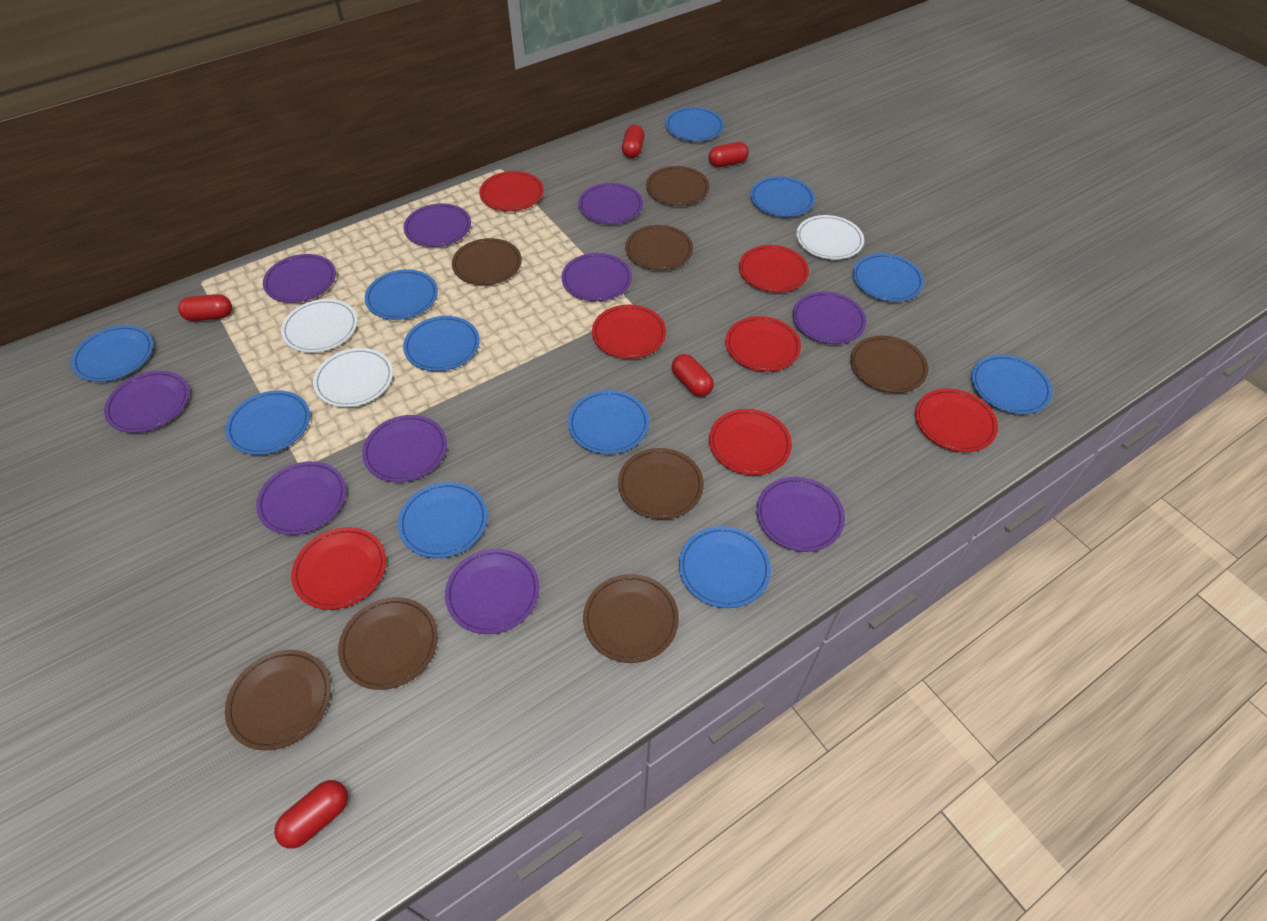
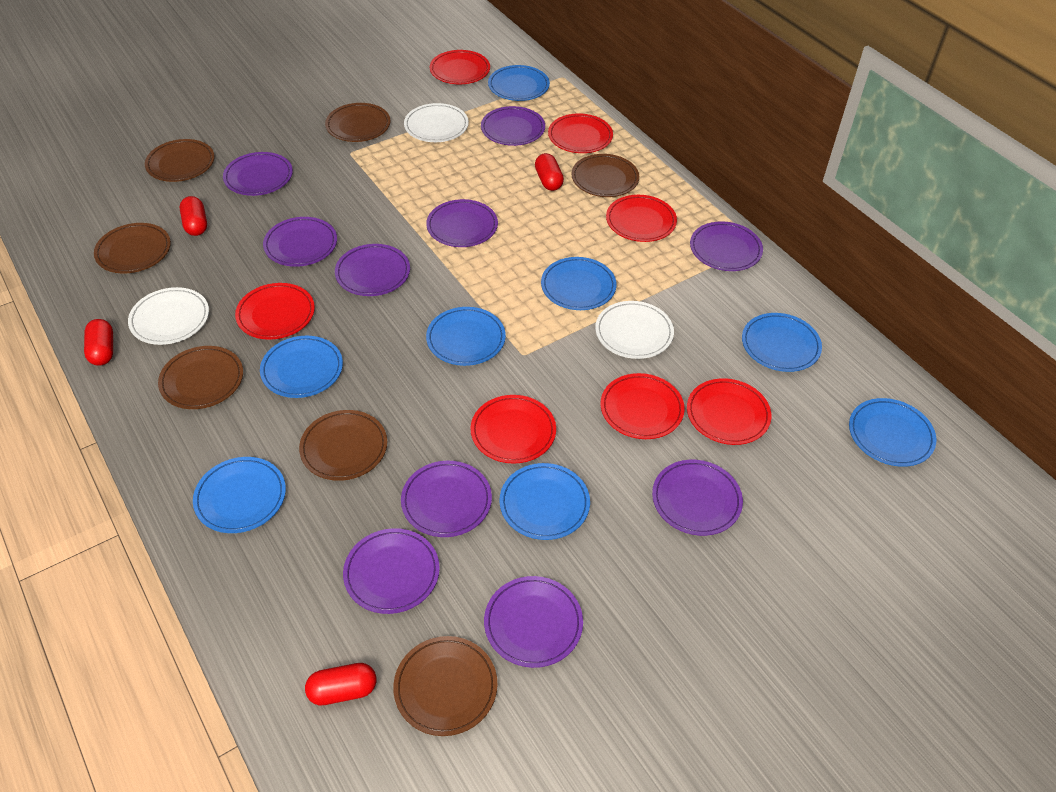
blue plate: [71,325,154,382] [225,390,310,455] [365,269,438,320] [398,482,488,558] [403,316,480,371] [568,390,649,454] [665,107,724,141] [679,526,771,608] [750,176,815,217] [853,253,924,302] [971,355,1053,414] = 11 -> [193,457,286,533] [260,336,343,398] [426,307,506,366] [488,65,550,101] [499,463,590,540] [541,257,616,310] [742,313,822,372] [849,398,936,467] = 8
brown plate: [225,650,331,751] [338,597,438,690] [452,238,522,285] [583,574,679,663] [618,448,704,519] [625,225,693,270] [646,166,710,206] [850,336,928,393] = 8 -> [94,223,171,273] [145,139,215,182] [158,346,243,409] [299,410,387,481] [325,103,391,142] [393,636,498,736] [571,154,639,197] = 7
red capsule: [178,294,232,321] [274,780,348,849] [622,125,645,158] [672,354,714,397] [708,142,749,167] = 5 -> [84,319,113,366] [180,196,207,236] [305,663,376,705] [535,153,564,191] = 4

